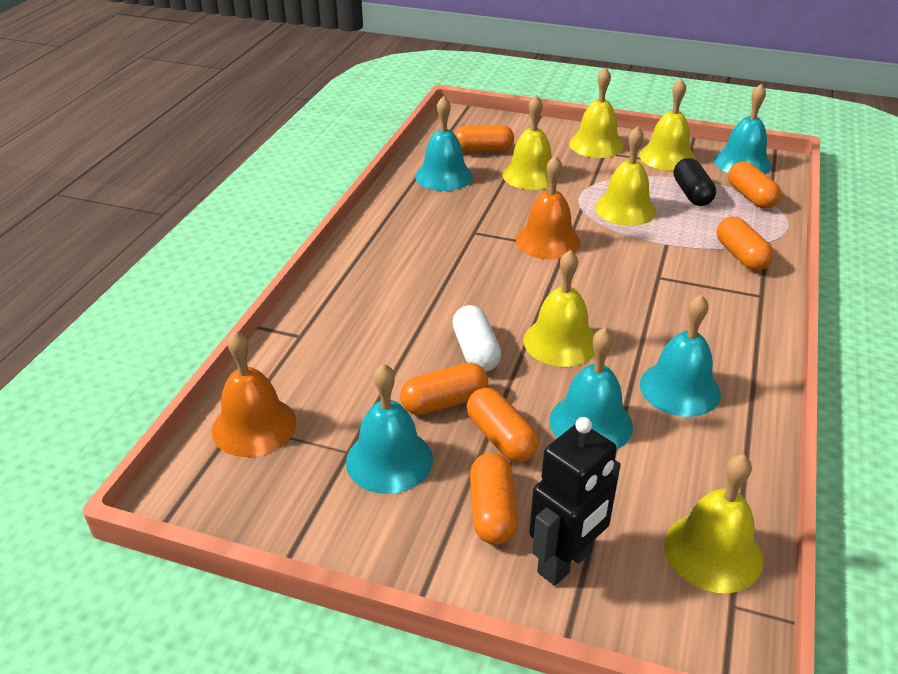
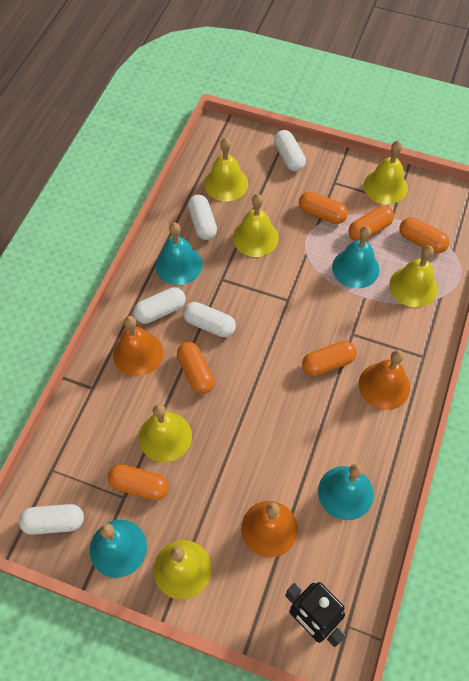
black capsule: [674,158,716,206] = 1 -> none = 0
orange bell: [212,330,297,457] [516,155,580,259] = 2 -> [113,316,163,377] [241,501,298,558] [359,350,410,410] = 3
turquoise bell: [346,363,433,494] [415,96,473,191] [549,327,633,449] [640,294,721,417] [714,84,772,174] = 5 -> [90,520,147,578] [156,223,203,285] [318,464,373,520] [332,226,380,289] = 4
white capsule: [452,305,501,372] = 1 -> [19,504,84,535] [133,287,186,324] [183,302,236,337] [188,195,217,240] [274,130,306,172] = 5

